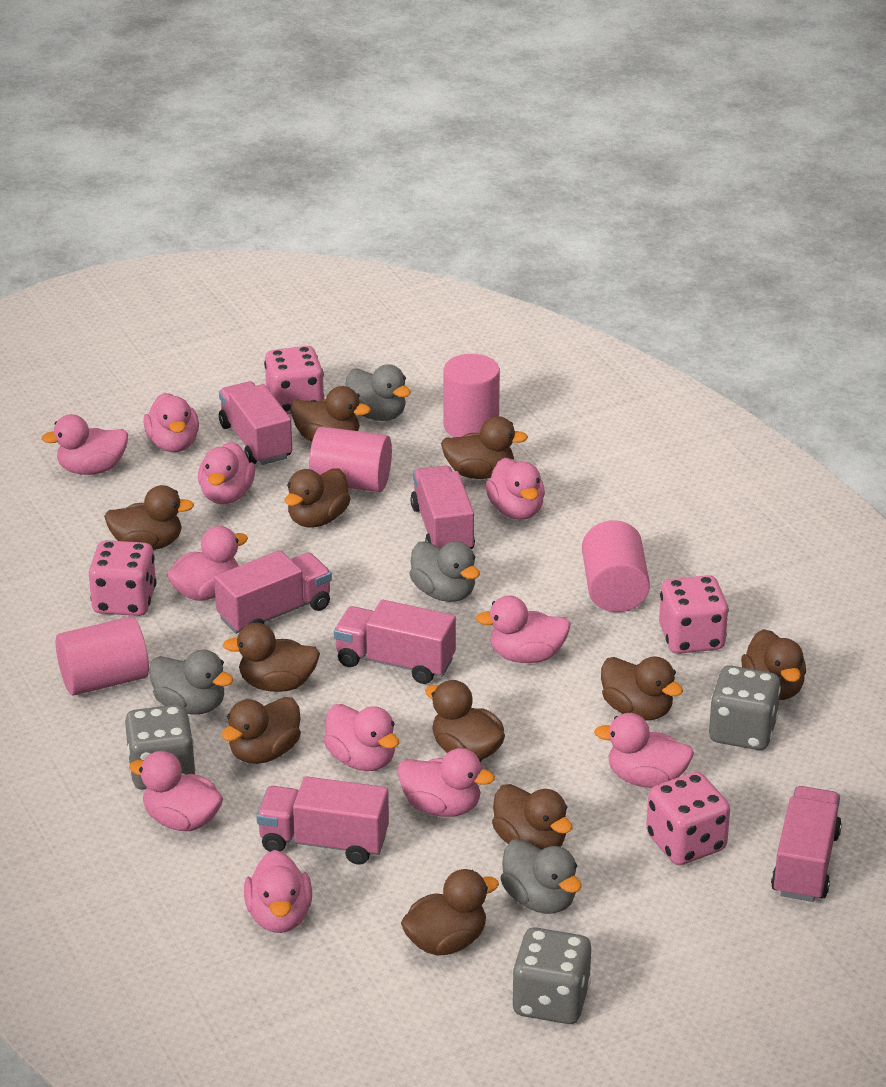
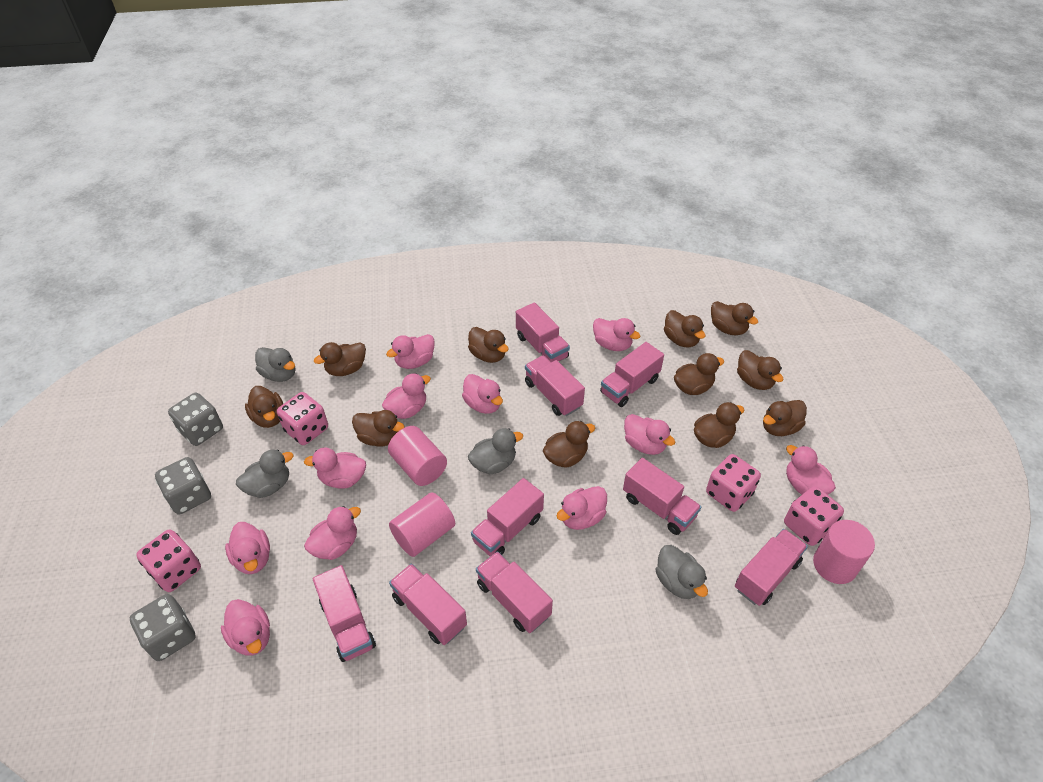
pink cylinder: [56,616,149,696] [309,427,392,492] [443,354,500,437] [582,520,650,612] = 4 -> [388,426,447,486] [389,492,455,557] [813,520,875,584] = 3
pink truck: [214,550,332,634] [219,381,292,465] [257,776,389,864] [334,600,456,684] [410,466,475,549] [771,786,842,902] = 6 -> [313,565,376,662] [389,564,467,645] [471,478,544,556] [476,551,553,633] [516,302,570,362] [525,355,585,416] [600,342,664,407] [623,458,701,535] [735,529,808,606] = 9

